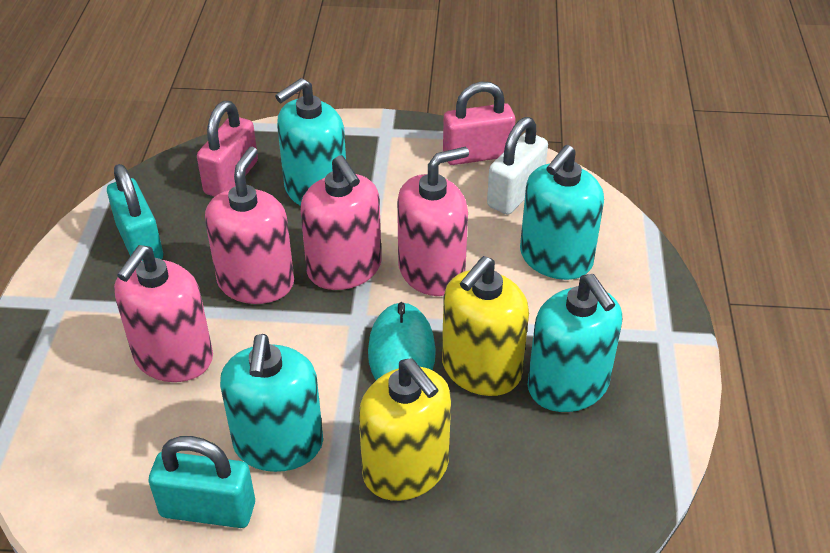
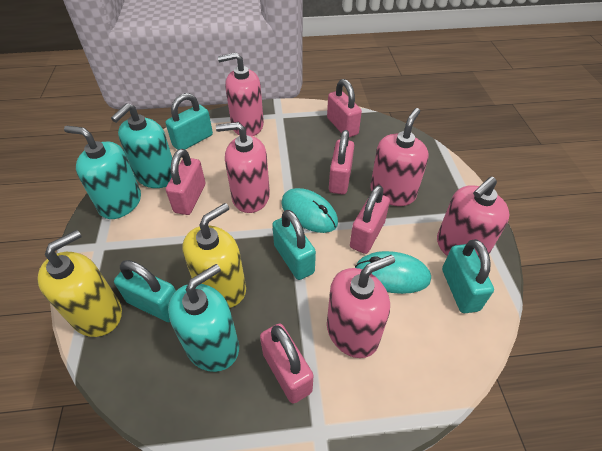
pink padlock: [197,101,258,197] [443,82,515,165] = 2 -> [166,149,205,215] [260,323,314,404] [327,79,362,137] [329,130,354,194] [350,185,390,254] = 5
pink soap dispenser: [114,245,213,382] [205,147,294,304] [300,155,382,290] [397,147,469,296] = 4 -> [216,122,270,213] [218,52,264,136] [327,255,395,358] [370,108,429,206] [437,176,510,259] = 5
turquoise mouse: [368,302,436,380] = 1 -> [281,188,338,233] [355,251,431,294] = 2
turquoise padlock: [107,164,163,261] [149,436,255,528] = 2 -> [114,260,176,322] [166,93,213,150] [272,210,316,280] [442,239,494,313] = 4
turquoise soap dispenser: [220,334,323,472] [275,78,346,206] [520,145,604,280] [528,274,622,412] = 4 -> [64,126,141,219] [111,103,172,188] [168,264,239,372] = 3
white padlock: [487,117,548,215] = 1 -> none = 0

